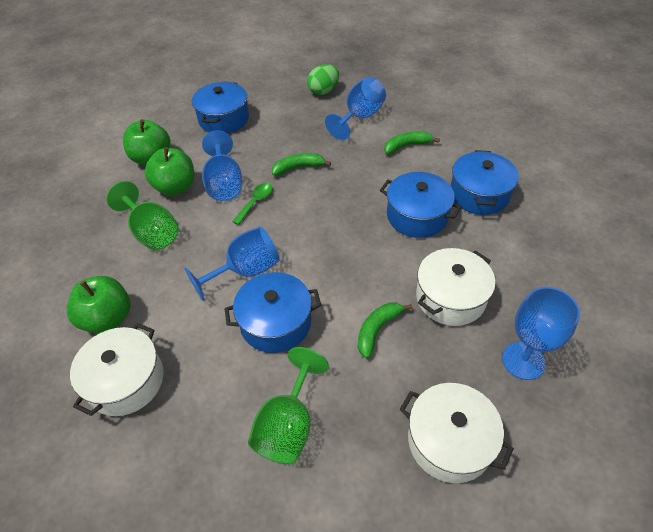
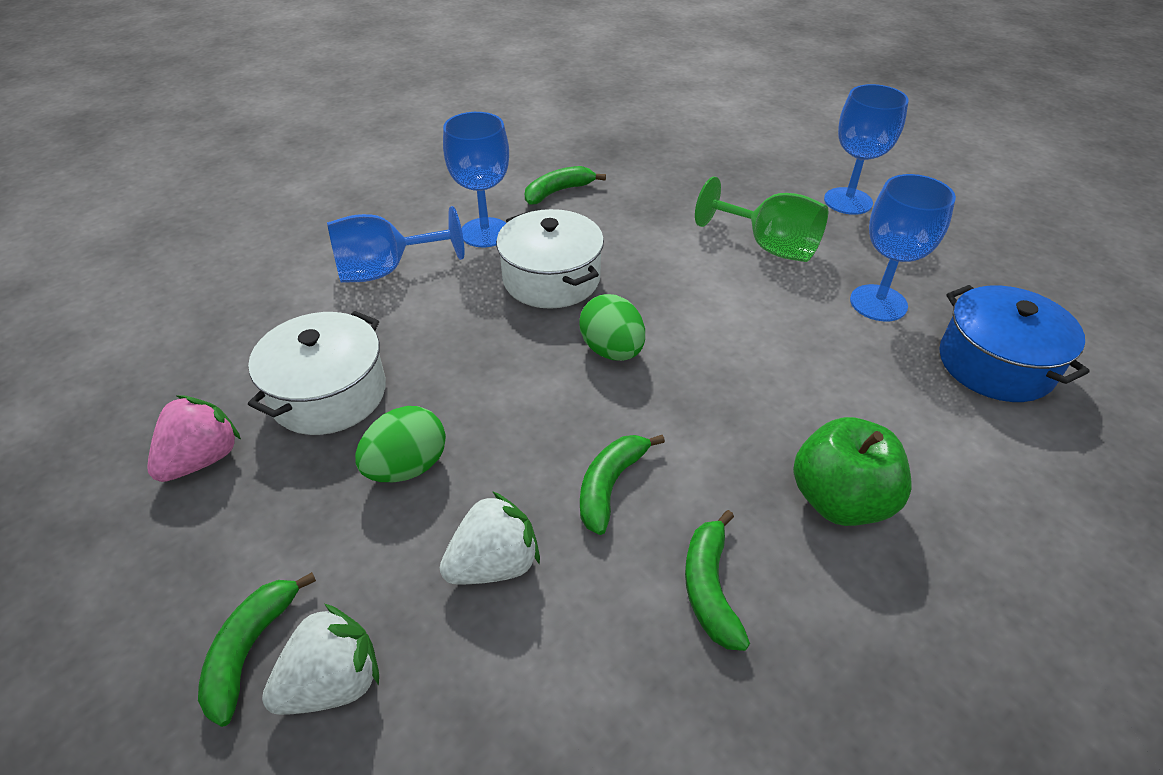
blue pot: [192,82,249,133] [224,272,321,353] [380,172,462,238] [451,150,519,215] = 4 -> [939,285,1090,402] = 1
green apple: [67,276,131,333] [123,119,170,165] [145,147,194,196] = 3 -> [793,417,911,526] = 1
green banana: [272,153,331,176] [358,303,412,358] [384,131,440,154] = 3 -> [198,572,316,727] [525,166,606,205] [580,435,665,535] [685,510,750,651] = 4
green egg: [307,64,339,95] = 1 -> [355,406,446,482] [579,294,645,361] = 2
green goblet: [106,181,179,250] [248,347,329,464] = 2 -> [695,177,828,262] = 1
green spoon: [232,183,273,225] = 1 -> none = 0
pink strawberry: none = 0 -> [147,395,241,482] = 1
white pot: [70,323,164,416] [400,383,514,483] [416,248,495,326] = 3 -> [248,311,386,435] [496,209,604,309] = 2
white strawberry: none = 0 -> [262,604,379,715] [440,491,540,585] = 2

